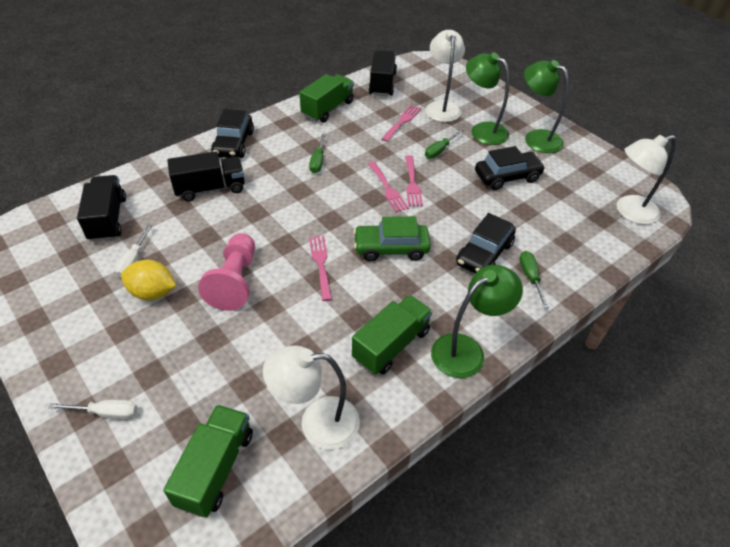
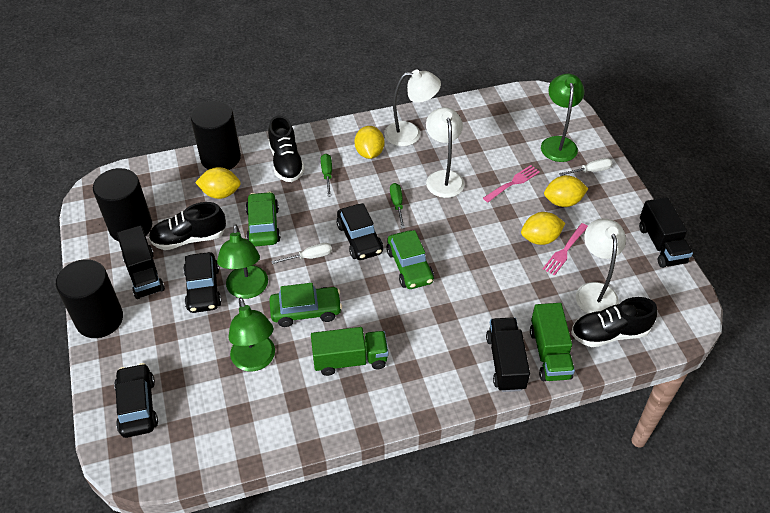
black cylinder: none = 0 -> [56,259,123,338] [93,168,152,241] [190,101,241,170] = 3
black shoe: none = 0 -> [149,202,226,250] [268,116,305,182] [571,297,658,347] = 3
green car: [353,216,431,261] = 1 -> [246,192,281,247] [269,283,342,327] [386,230,434,289] = 3
green screwdriver: [309,134,326,173] [425,129,464,159] [519,251,549,308] = 3 -> [321,154,332,197] [390,183,405,229] = 2
green truck: [163,405,253,518] [299,74,354,122] [352,295,433,374] = 3 -> [311,327,389,376] [530,303,575,381] = 2
pink fork: [309,236,332,301] [368,162,409,212] [382,105,421,142] [405,155,423,207] = 4 -> [483,165,540,202] [543,223,588,276] = 2
pink pawn: [198,233,255,311] = 1 -> none = 0
yellow lemon: [121,260,176,300] = 1 -> [195,167,241,199] [355,126,384,159] [521,212,565,245] [544,175,589,207] = 4

